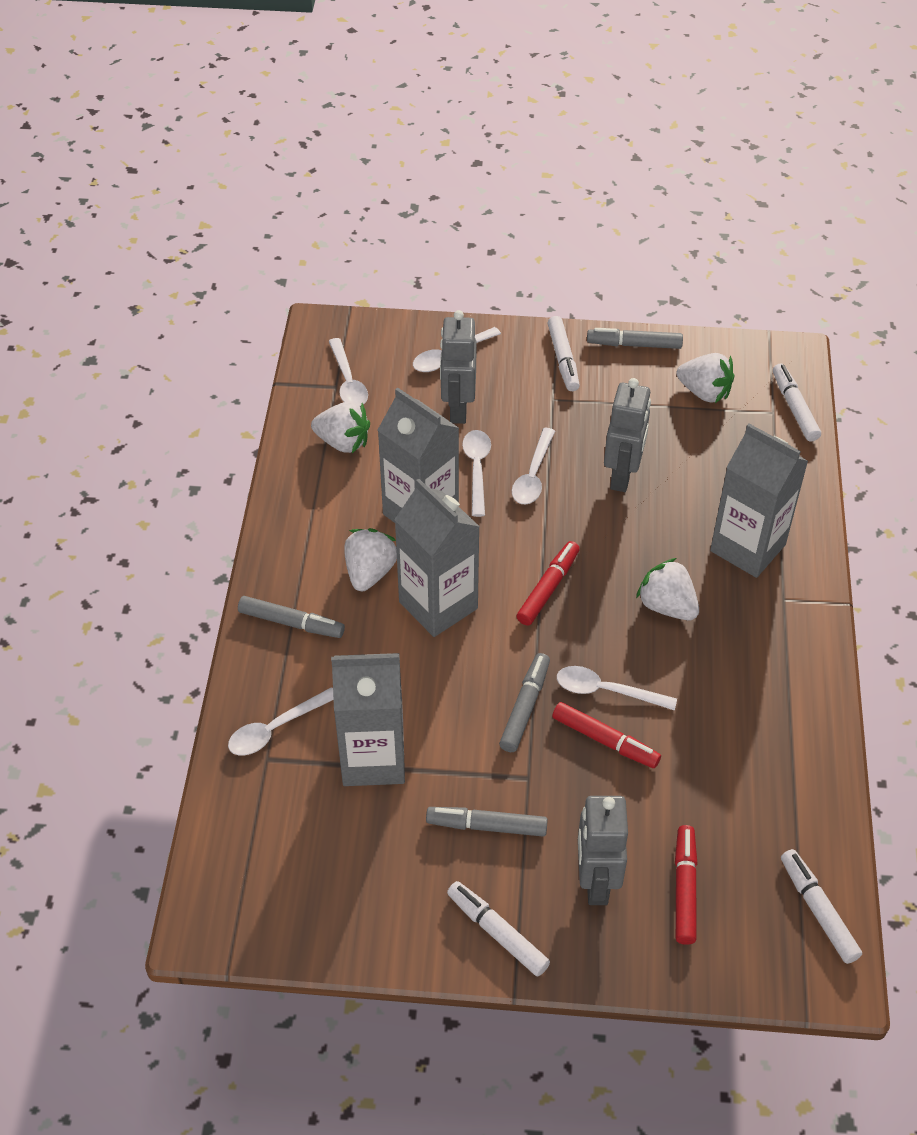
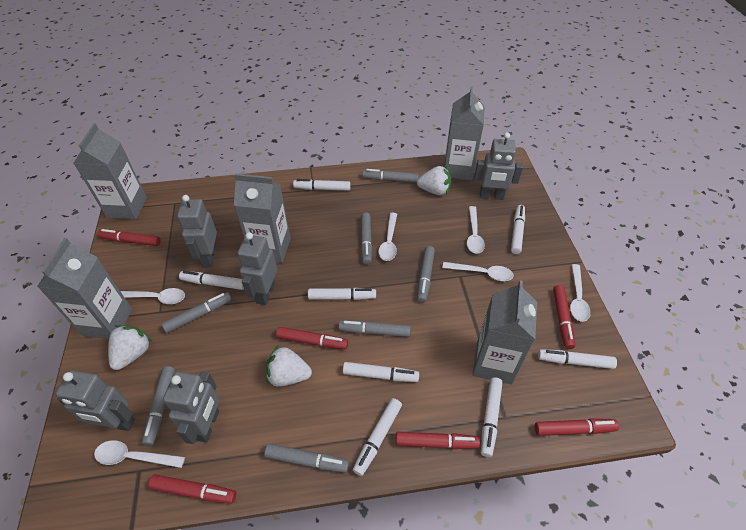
grey carton: [331,653,405,786] [378,387,459,523] [394,479,480,637] [710,424,808,578] = 4 -> [37,238,132,339] [74,123,147,219] [234,174,291,263] [444,87,485,180] [473,280,537,384] = 5
grey marker: [238,596,345,638] [426,807,548,837] [499,653,550,752] [587,328,683,349] = 4 -> [142,366,175,446] [161,292,232,333] [264,444,349,472] [338,321,411,337] [361,212,372,265] [362,169,419,183] [417,246,435,303] = 7
grey robot: [440,310,477,424] [578,796,628,905] [604,378,651,492] = 3 -> [56,370,135,431] [163,372,220,444] [177,195,217,268] [237,232,277,305] [474,132,523,200] = 5
red marker: [517,541,580,625] [552,702,661,768] [675,825,698,945] = 3 -> [98,229,161,246] [148,474,236,504] [276,327,348,349] [396,432,480,449] [535,418,619,436] [553,285,575,349] = 6
white marker: [447,881,550,976] [548,316,580,391] [773,364,821,441] [781,849,862,964] = 4 -> [179,271,244,290] [293,179,351,191] [308,288,376,300] [343,362,419,382] [353,398,402,476] [481,377,503,457] [511,205,525,254] [538,349,617,369] = 8
white strawberry: [311,402,370,453] [344,528,397,591] [636,558,699,620] [676,353,734,403] = 4 -> [108,325,152,370] [266,345,312,387] [417,166,451,195] = 3

